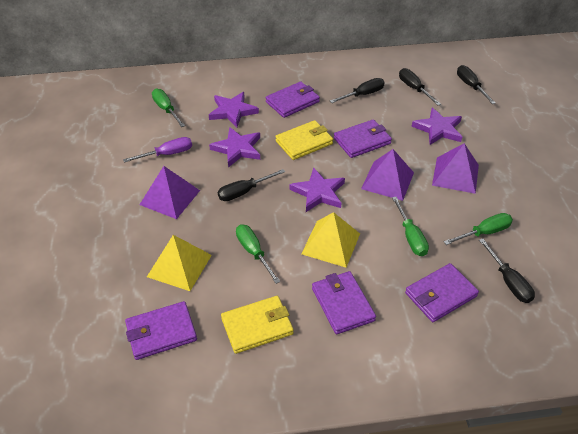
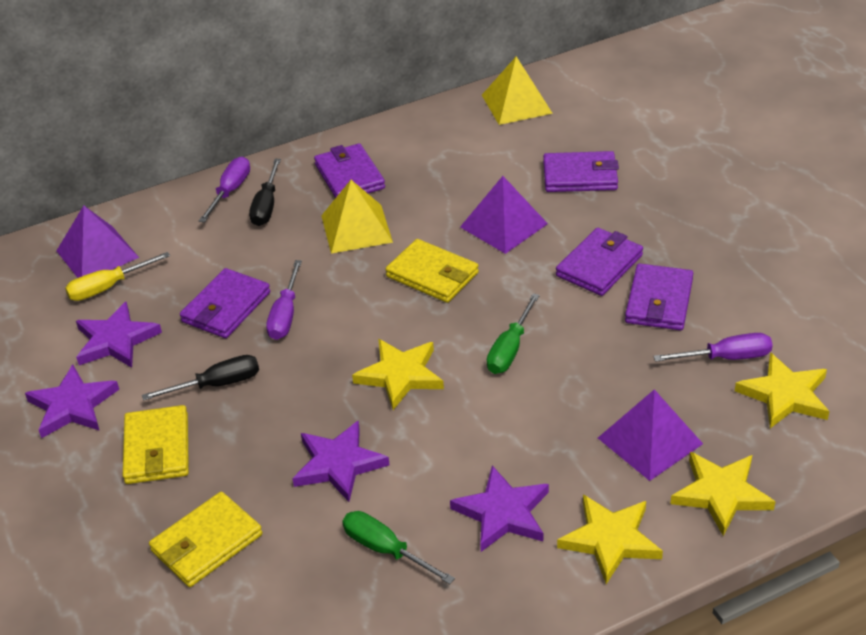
black screwdriver: [218,169,285,201] [330,78,385,103] [399,68,441,105] [457,65,496,104] [479,238,535,303] = 5 -> [142,355,259,401] [249,159,281,226] = 2
green screwdriver: [152,89,185,127] [236,225,280,284] [392,197,429,256] [444,213,513,245] = 4 -> [342,511,455,584] [487,293,540,374] = 2
purple screwdriver: [123,137,192,163] = 1 -> [199,157,250,223] [266,260,302,340] [653,333,773,362] = 3
yellow screwdriver: none = 0 -> [65,252,170,301] = 1
yellow star: none = 0 -> [352,339,444,410] [557,495,663,584] [671,452,776,536] [735,353,830,428] = 4
yellow wallet: [221,296,294,354] [275,120,333,160] = 2 -> [123,405,189,484] [149,492,263,587] [385,239,479,303] = 3

